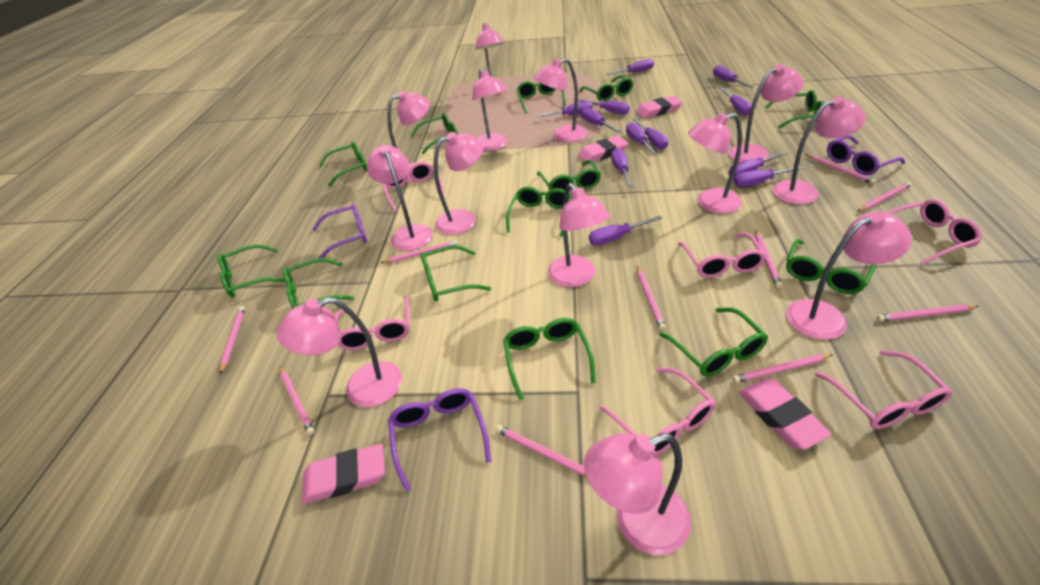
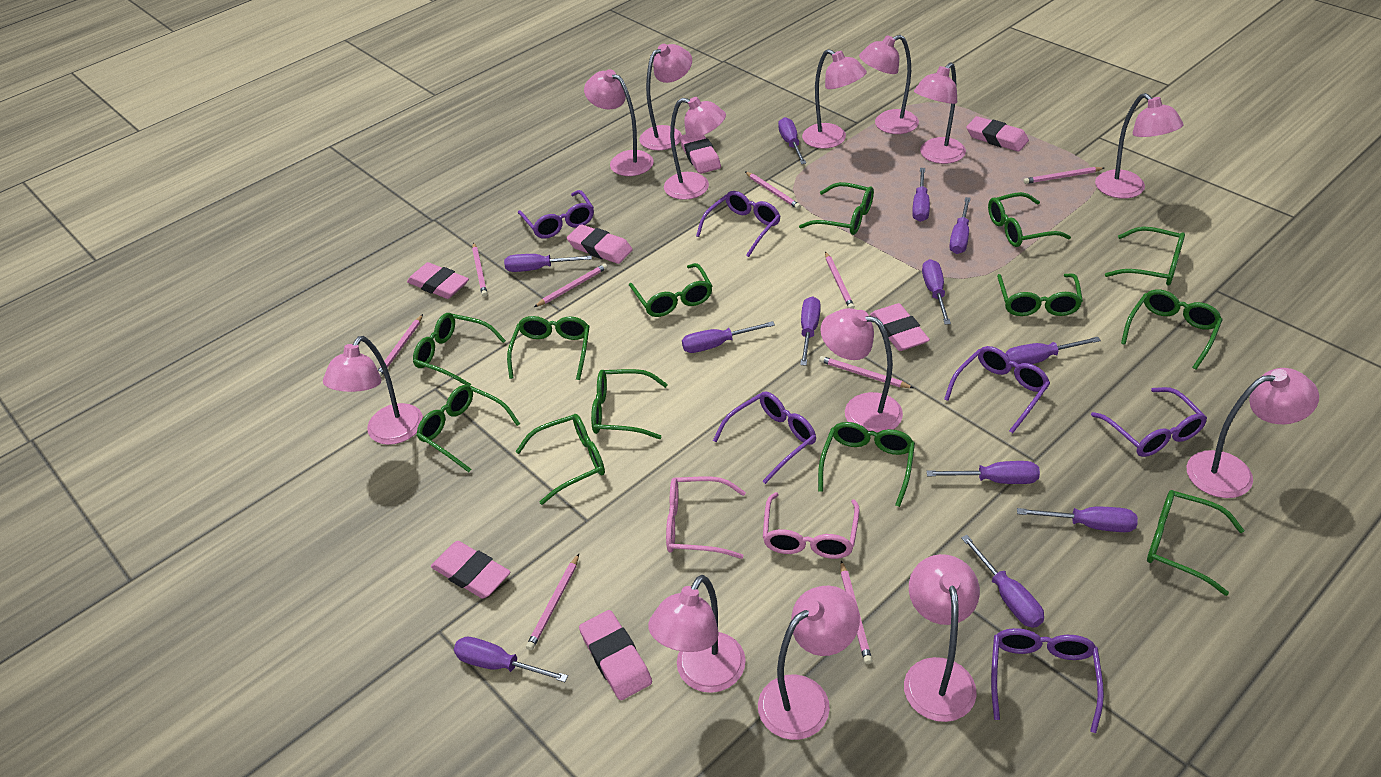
pink eraser: [301,444,385,504] [578,136,628,164] [636,96,683,118] [739,379,832,450] = 4 -> [407,262,469,299] [431,541,510,599] [567,224,633,264] [579,610,652,700] [680,134,721,174] [870,303,930,351] [966,116,1029,152] = 7
pink glasses: [335,296,410,350] [383,162,444,212] [599,368,715,455] [678,233,767,278] [814,350,952,429] [887,199,982,265] = 6 -> [666,476,746,559] [763,492,859,559] = 2
pink pencil: [220,306,245,375] [280,366,315,435] [381,240,458,263] [496,425,587,477] [637,266,666,330] [733,354,832,383] [755,230,782,288] [806,154,876,184] [857,182,912,211] [876,304,979,321] = 10 -> [378,314,423,377] [472,242,487,297] [526,554,579,650] [534,264,608,307] [745,172,801,209] [819,356,913,388] [825,251,855,309] [840,561,872,664] [1024,167,1104,184] = 9
purple glasses: [312,203,367,258] [388,388,491,491] [827,135,905,175] = 3 -> [518,190,594,238] [696,191,781,257] [713,392,816,484] [944,346,1050,433] [991,628,1104,733] [1091,387,1207,457] = 6

